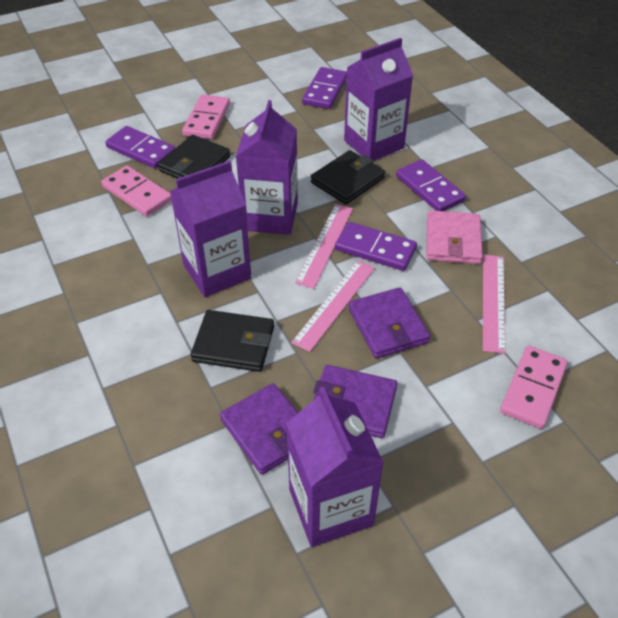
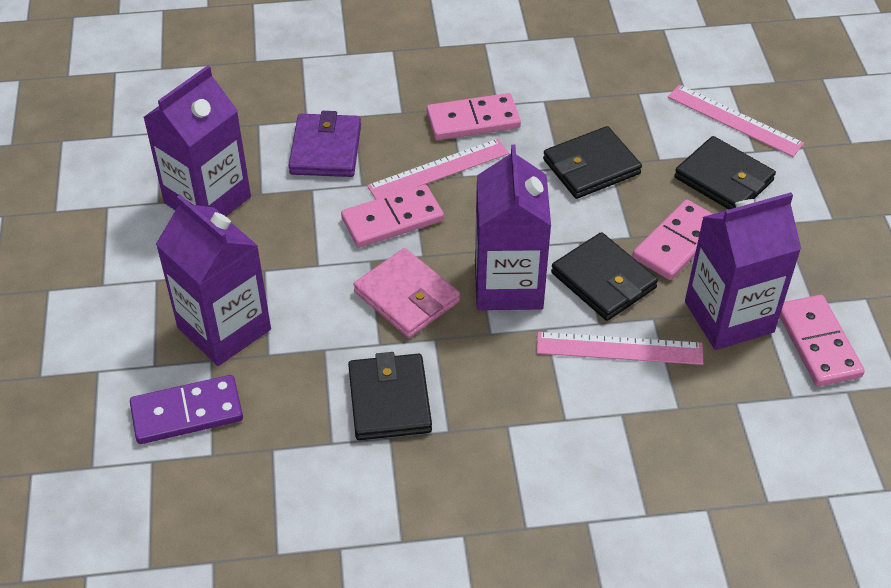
black wallet: [158,135,230,179] [191,310,274,372] [311,150,385,204] = 3 -> [348,352,432,440] [543,126,642,199] [551,232,658,321] [674,136,776,210] = 4
pink domino: [101,165,172,217] [182,94,230,139] [500,345,568,429] = 3 -> [341,185,444,248] [427,93,521,140] [633,200,713,280] [780,295,865,386] = 4
purple domino: [105,126,175,169] [302,67,347,109] [335,222,417,271] [396,159,466,211] = 4 -> [130,375,243,444] = 1
purple wallet: [220,383,298,475] [313,365,397,438] [349,287,430,358] = 3 -> [288,111,361,177] = 1

